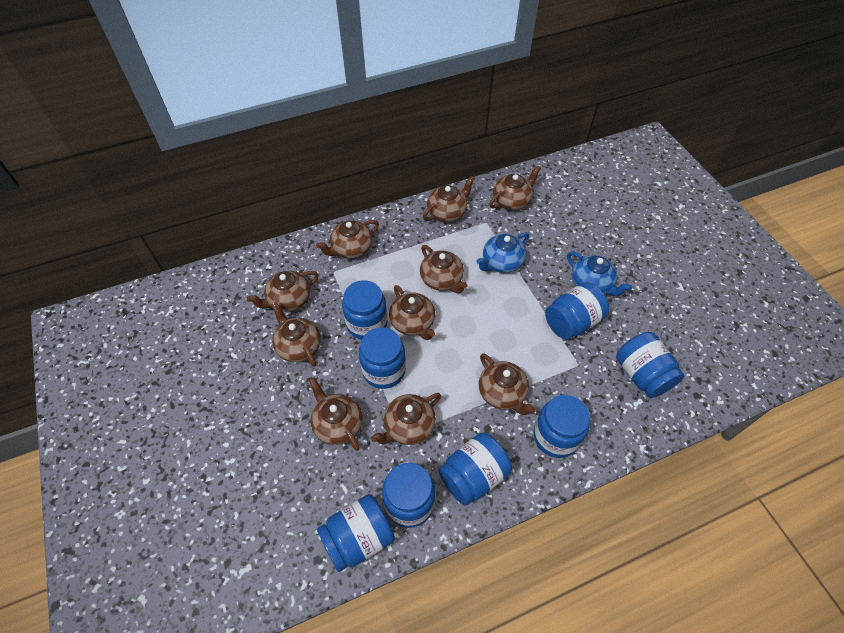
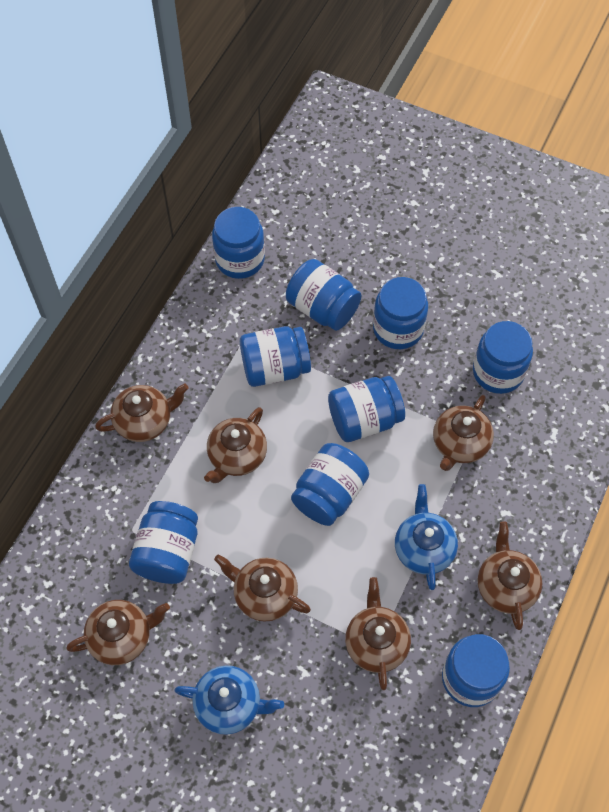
blue jar: [317,494,395,572] [342,280,388,340] [359,327,406,389] [382,463,435,528] [438,433,512,506] [534,395,590,458] [545,282,609,339] [616,332,684,398] = 8 -> [129,501,198,584] [212,207,265,279] [240,326,311,387] [286,259,361,331] [291,443,369,526] [328,376,405,442] [373,277,428,349] [442,634,510,707] [473,321,533,394] = 9
brown teapot: [246,270,319,312] [271,302,321,367] [309,377,363,451] [316,220,379,259] [371,393,441,445] [389,285,435,340] [420,245,468,293] [423,176,475,222] [479,353,536,415] [489,165,541,210] = 10 -> [66,600,170,665] [95,384,189,442] [204,407,267,483] [214,554,311,622] [345,577,411,690] [433,395,494,471] [478,521,542,630] = 7

